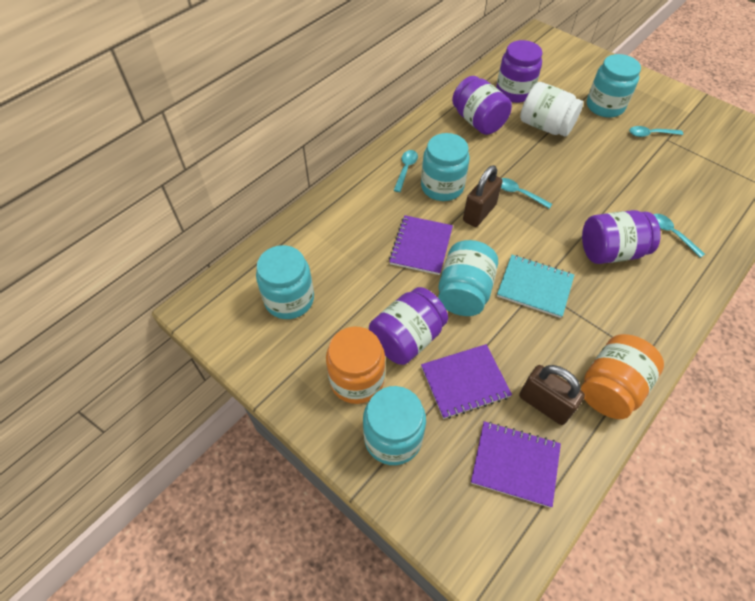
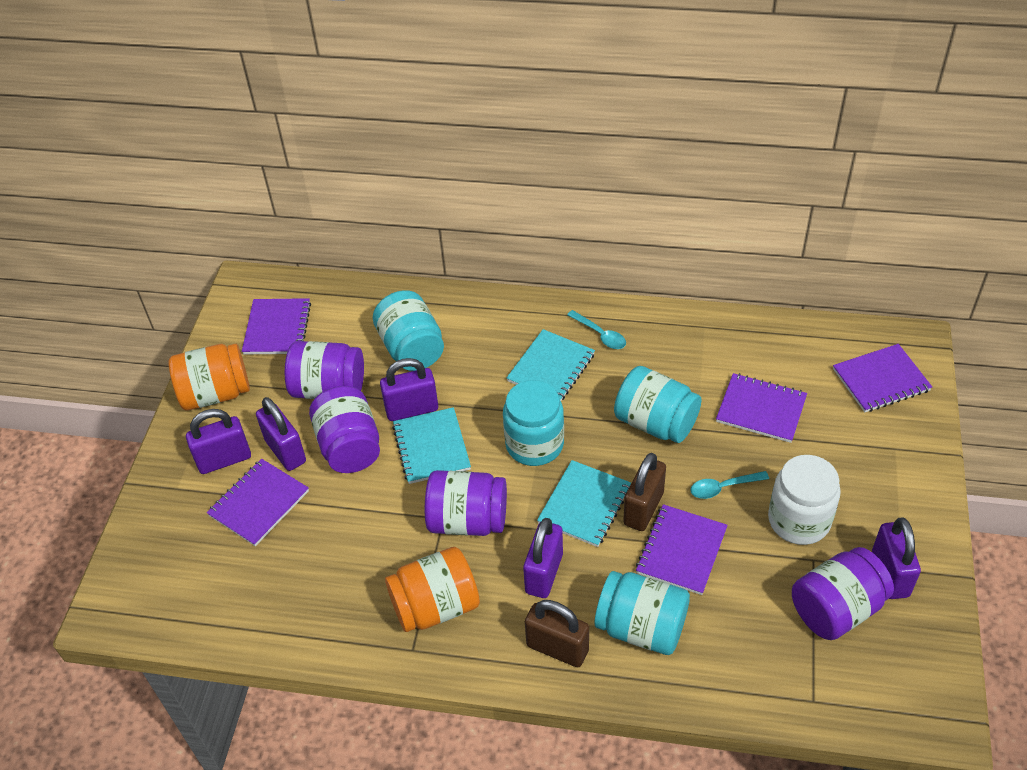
purple notebook: [389,215,453,275] [421,344,512,419] [471,421,561,508] = 3 -> [207,459,309,546] [242,298,311,354] [636,504,728,595] [716,373,807,443] [833,344,932,412] = 5
purple padlock: none = 0 -> [186,409,251,474] [256,397,306,471] [380,358,438,421] [523,518,563,598] [872,518,921,599] = 5
turquoise jar: [256,245,314,319] [363,386,426,465] [421,133,470,201] [438,240,498,316] [587,54,641,118] = 5 -> [373,290,444,371] [503,380,564,466] [595,571,690,655] [614,366,702,443] = 4
turquoise notebook: [497,255,574,318] = 1 -> [392,407,471,484] [506,329,595,401] [537,460,631,547] = 3
turquoise spoon: [394,150,418,192] [501,178,552,209] [629,126,683,137] [653,214,705,258] = 4 -> [567,310,626,349] [690,471,769,499] = 2

